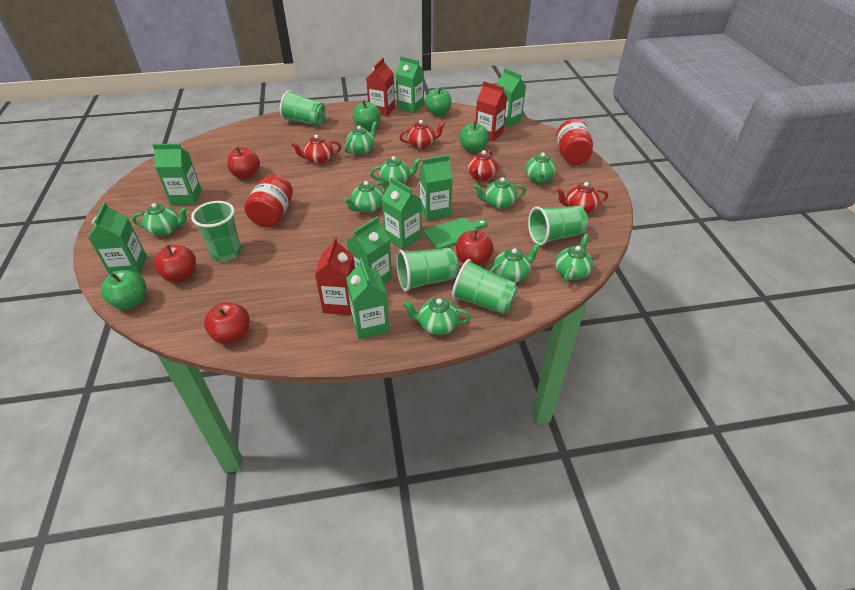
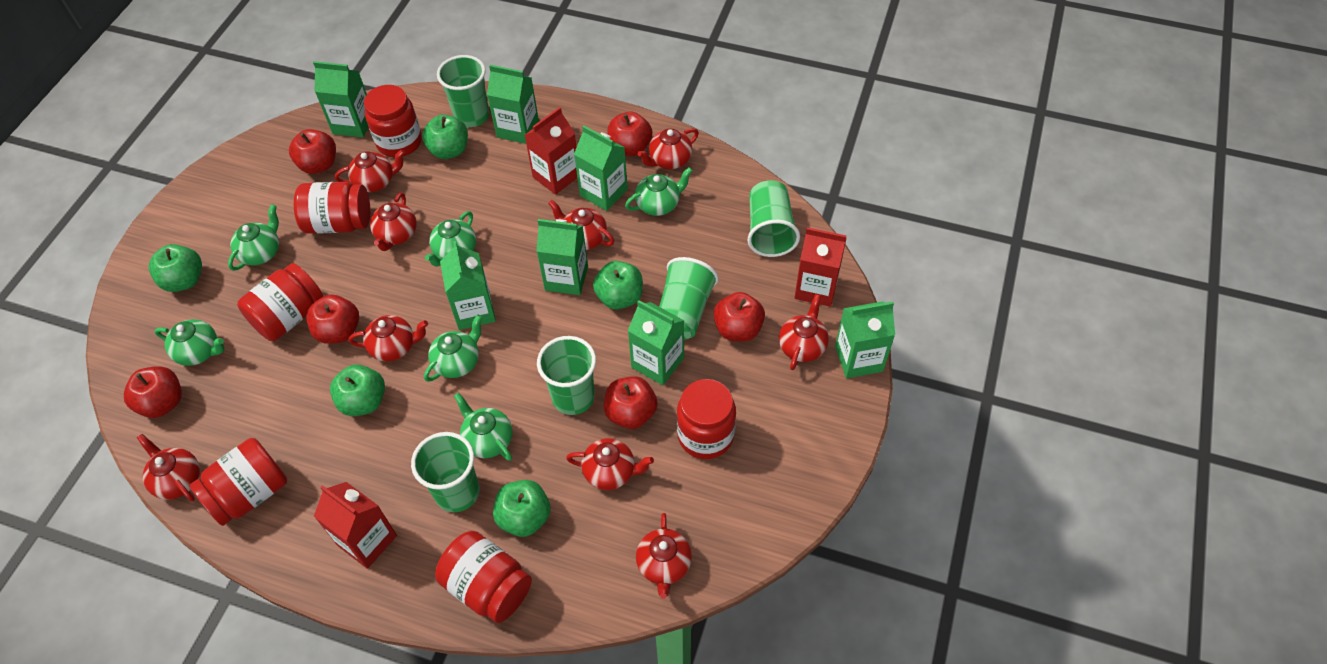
green apple: [101,270,146,310] [353,101,381,130] [425,87,452,116] [459,122,489,153] = 4 -> [149,244,202,292] [330,365,385,416] [422,115,468,159] [493,480,551,537] [593,261,643,309] = 5
green carton: [88,202,147,275] [153,144,202,205] [346,258,389,339] [347,216,392,285] [381,177,422,250] [396,56,424,113] [419,155,453,221] [496,68,526,128] = 8 -> [313,61,368,138] [440,241,496,330] [487,65,539,144] [536,219,588,295] [574,126,628,211] [628,300,684,385] [835,301,895,378] = 7
green cutting board: [424,217,487,249] = 1 -> none = 0
green teapot: [132,203,187,236] [344,121,377,155] [344,181,386,213] [370,156,421,185] [403,298,471,335] [474,177,526,209] [490,243,540,283] [525,152,556,183] [555,234,593,283] = 9 -> [154,319,225,366] [228,204,279,271] [424,314,482,382] [425,211,476,267] [454,393,513,461] [625,167,693,216] = 6
red apple: [154,245,196,283] [204,302,249,344] [227,147,260,179] [456,230,494,266] = 4 -> [124,366,182,418] [289,129,336,174] [306,295,359,344] [604,376,658,429] [607,111,652,156] [713,292,765,341] = 6
red jar: [244,174,293,227] [557,119,593,165] = 2 -> [189,438,287,526] [237,263,323,341] [294,182,370,234] [364,85,422,157] [435,531,532,623] [677,379,736,459] = 6
red teapot: [291,135,341,164] [399,120,445,149] [468,150,498,181] [557,182,608,213] = 4 -> [137,434,200,501] [335,149,405,192] [349,315,428,361] [370,193,417,251] [548,200,615,250] [566,438,654,490] [636,513,692,599] [638,128,699,169] [779,294,829,370] = 9

